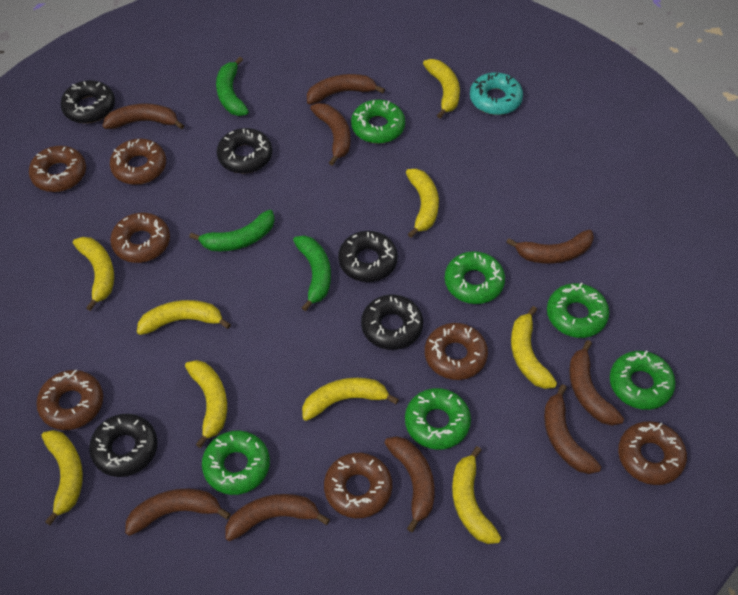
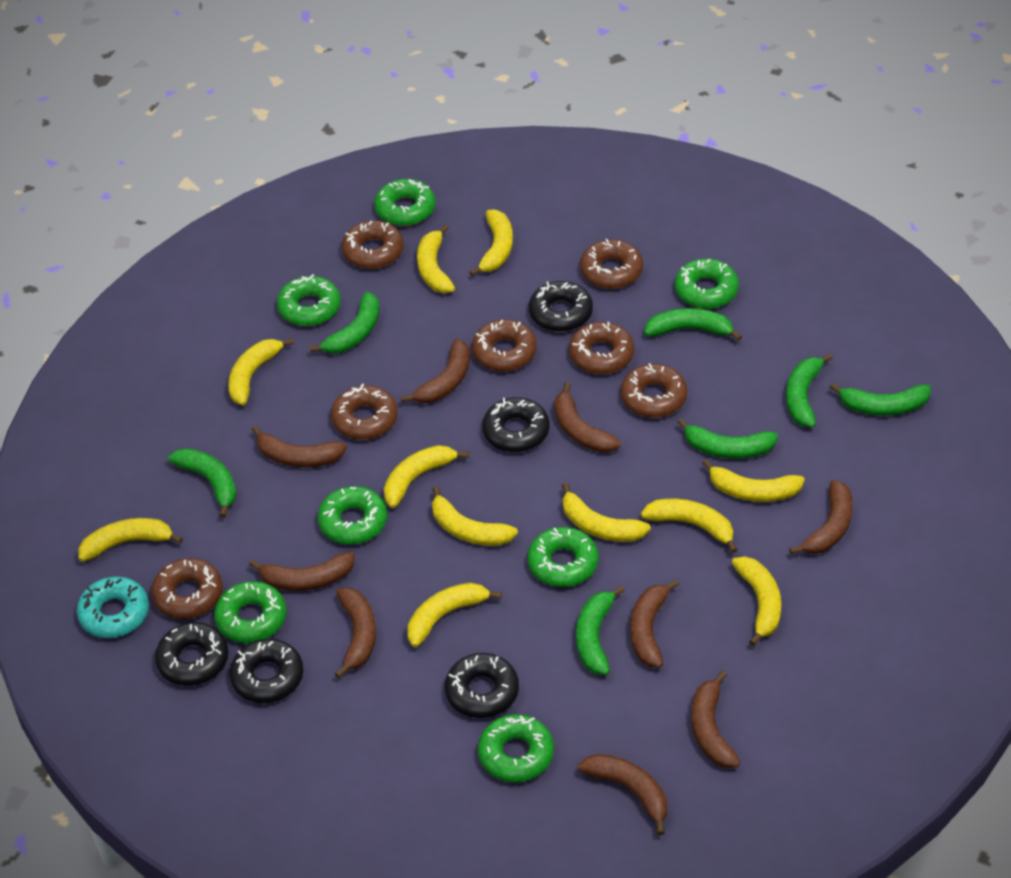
green banana: [189,210,275,251] [216,57,249,116] [293,235,331,311] = 3 -> [168,448,237,518] [309,292,379,353] [576,585,625,675] [644,308,742,341] [677,418,778,459] [786,353,833,427] [830,383,931,416] = 7
green donut: [202,430,270,495] [351,100,405,144] [405,388,471,450] [445,251,505,304] [547,282,609,338] [610,350,676,410] = 6 -> [214,581,286,643] [277,274,341,326] [318,486,387,544] [374,179,436,226] [478,714,554,782] [528,527,598,587] [675,258,739,309] = 7
yellow banana: [42,430,83,525] [73,237,114,311] [137,300,231,335] [185,360,227,448] [302,378,399,421] [406,169,439,238] [423,59,460,118] [452,446,501,544] [511,306,557,389] = 9 -> [78,518,183,562] [228,338,294,405] [384,445,469,508] [407,583,502,647] [417,224,455,293] [432,486,518,546] [469,209,513,276] [562,483,651,542] [641,498,737,553] [702,459,805,502] [731,556,781,646] = 11

